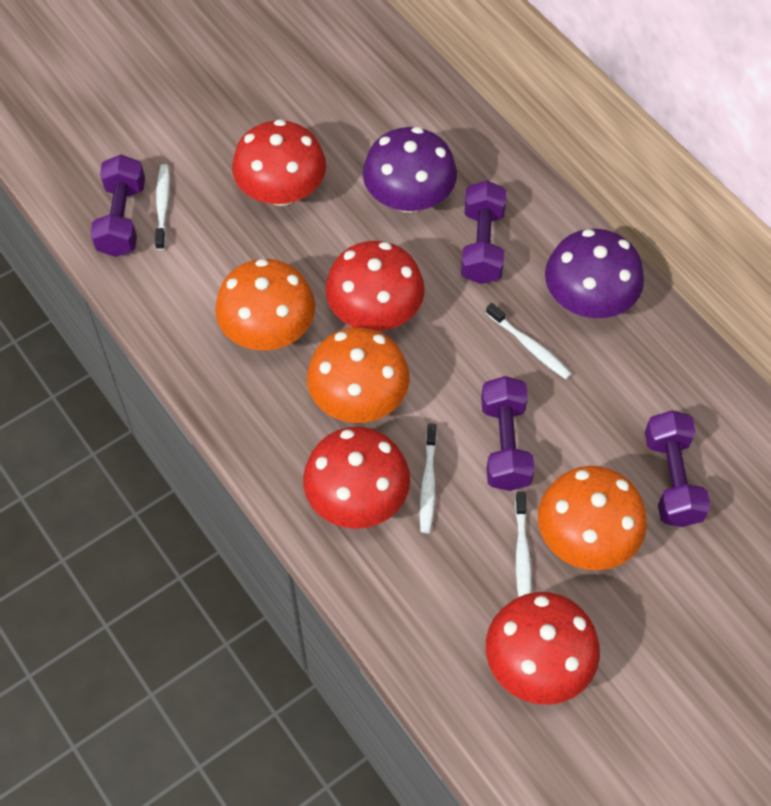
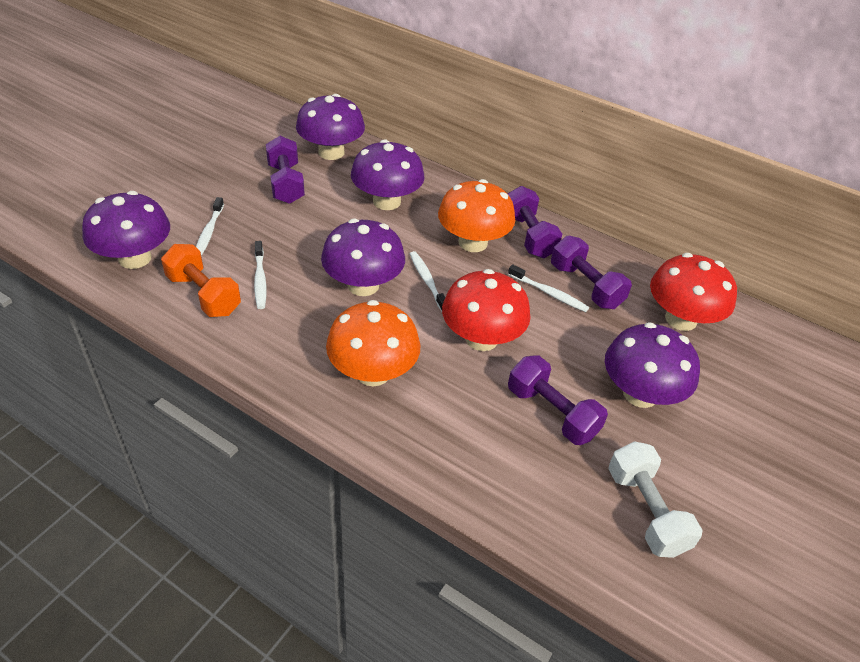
orange dumbbell: none = 0 -> [161,244,241,317] = 1
orange mushroom: [215,259,315,350] [307,327,410,423] [538,466,647,570] = 3 -> [326,300,421,386] [438,179,515,252] = 2
purple mushroom: [363,127,457,213] [545,229,644,318] = 2 -> [82,191,170,269] [296,94,365,160] [321,219,405,296] [351,139,425,210] [605,322,700,408] = 5
red mushroom: [232,119,326,206] [303,427,410,529] [325,241,425,331] [486,592,600,705] = 4 -> [442,269,531,351] [650,253,737,331] = 2
white dumbbell: none = 0 -> [608,441,702,558] = 1

